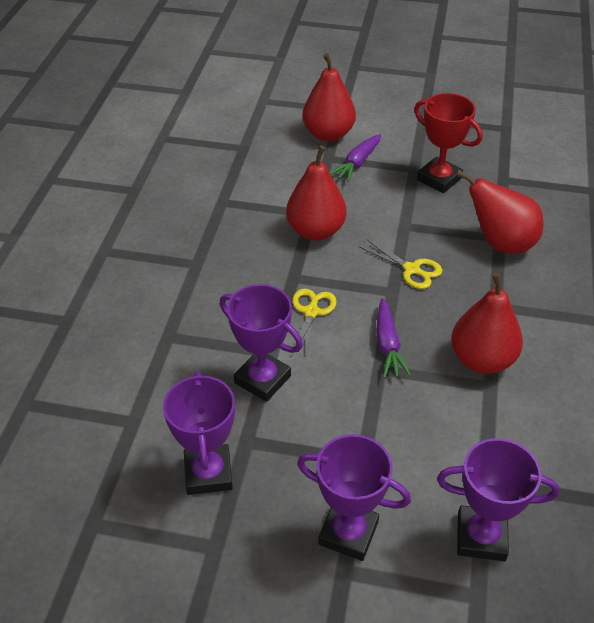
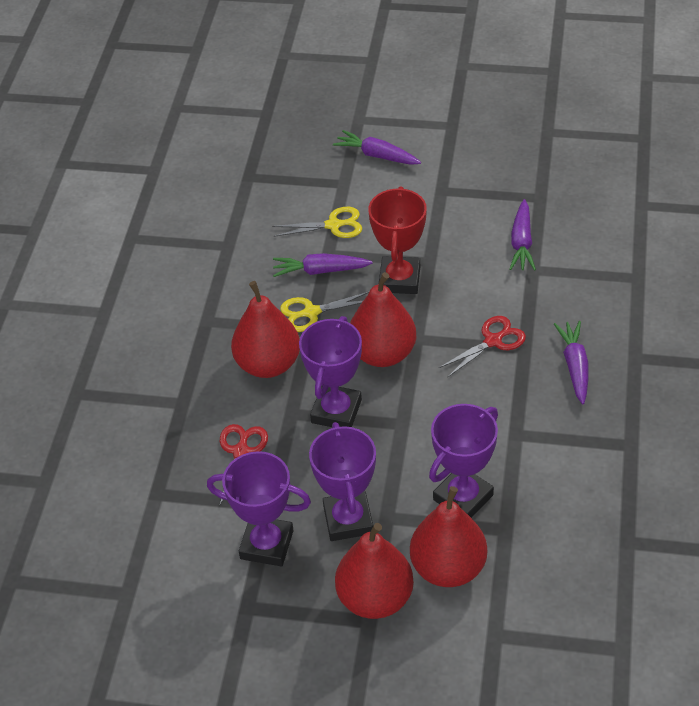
purple carrot: [330,134,381,182] [377,298,411,378] = 2 -> [273,253,373,277] [333,130,421,165] [510,199,536,271] [554,321,588,404] = 4
red scissors: none = 0 -> [219,424,268,507] [439,316,526,377] = 2

